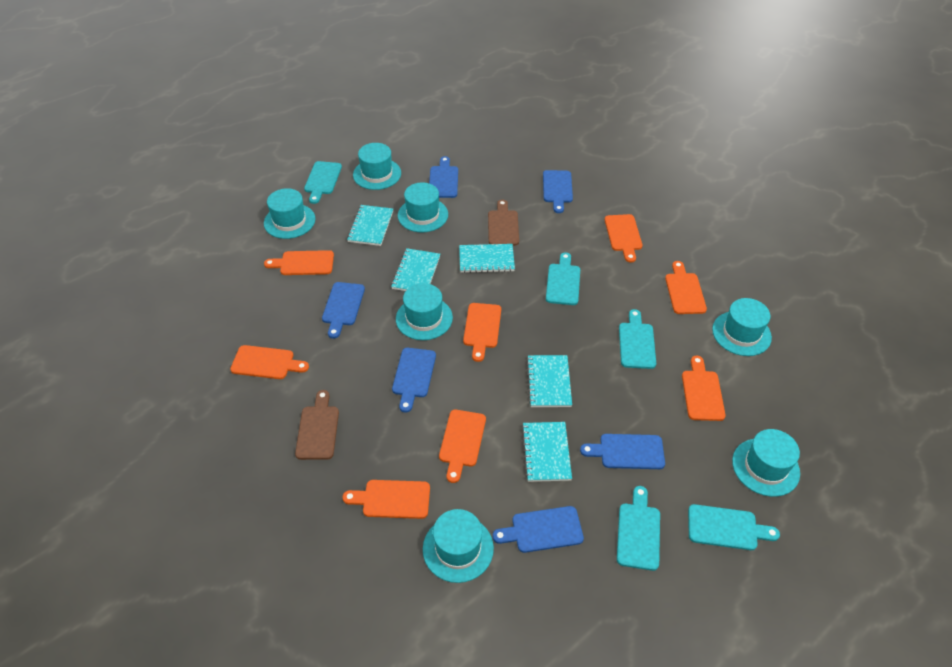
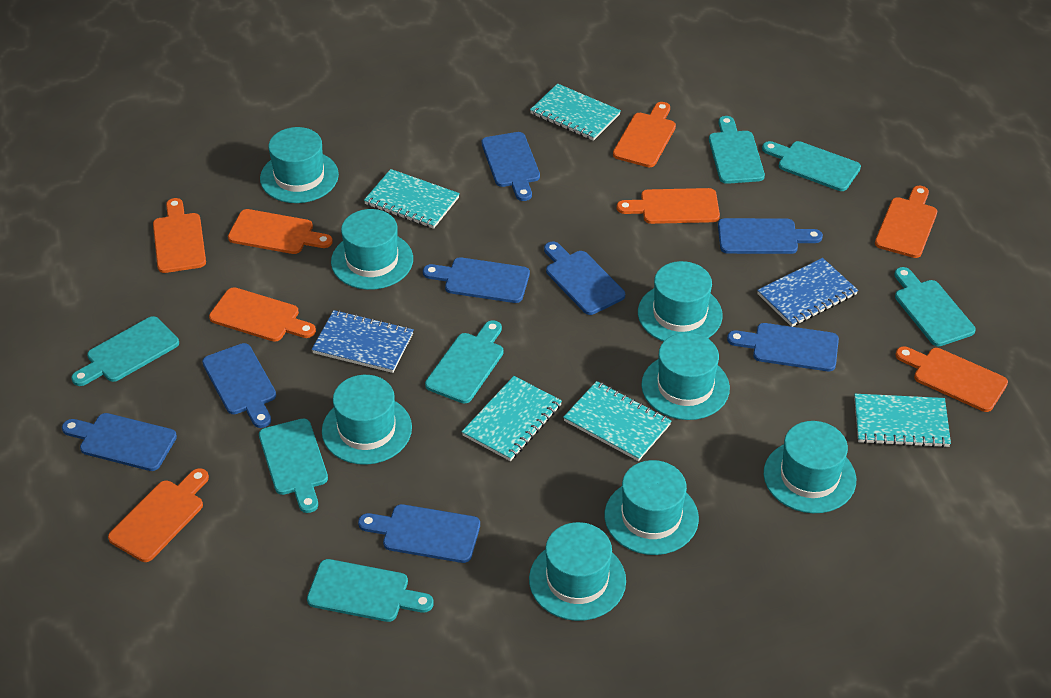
blue cutting board: [322,282,365,338] [392,348,436,412] [429,156,458,198] [493,506,584,553] [543,170,573,213] [580,434,665,469] = 6 -> [62,413,177,471] [202,343,276,428] [358,504,480,563] [423,257,530,303] [482,132,540,201] [544,242,625,315] [718,218,823,254] [727,323,839,371] = 8
blue notebook: none = 0 -> [312,310,414,373] [757,258,858,327] = 2
brown cutting board: [295,390,339,460] [488,200,519,246] = 2 -> none = 0
turquoise cutting board: [304,161,342,204] [546,252,580,305] [617,486,660,571] [619,309,656,369] [688,504,780,550] = 5 -> [71,316,179,386] [259,418,328,513] [307,559,434,622] [425,320,504,403] [709,116,765,184] [762,141,861,191] [894,267,976,346] = 7
turquoise hat: [264,188,315,239] [353,143,401,190] [396,283,453,340] [398,182,448,232] [423,509,494,583] [712,298,772,356] [732,429,800,497] = 7 -> [260,127,339,203] [322,375,412,465] [331,209,413,290] [529,522,626,621] [605,460,699,555] [638,261,723,342] [641,332,730,420] [764,421,856,513] = 8

